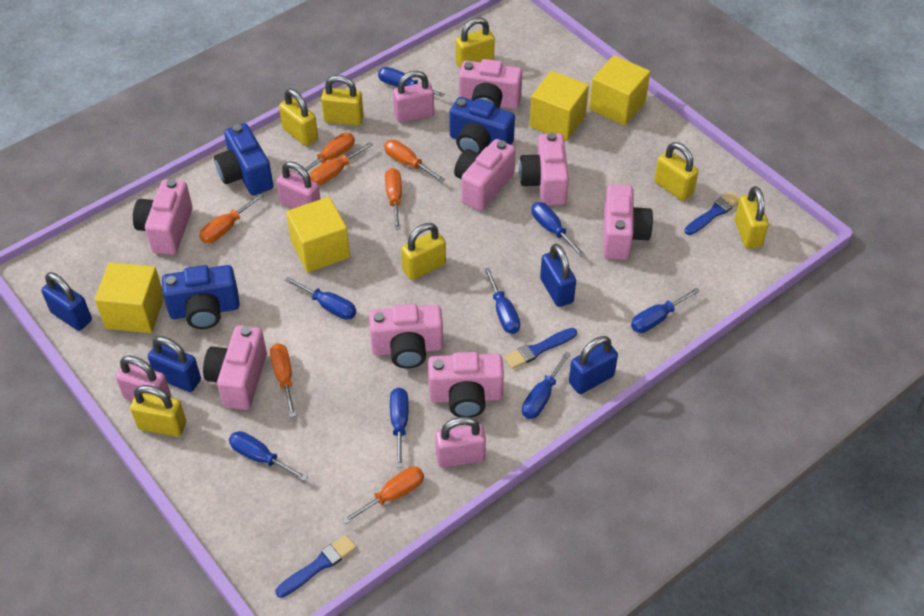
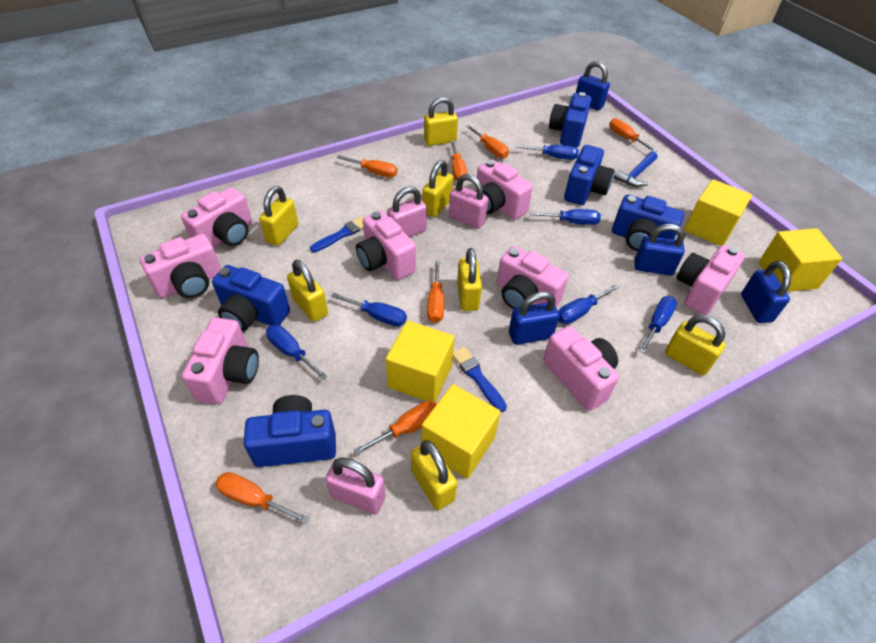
blue brush: [275,535,356,598] [504,328,577,369] [685,191,740,235] = 3 -> [310,216,364,252] [453,346,507,412] = 2
blue camera: [162,265,239,329] [214,123,273,195] [449,97,515,154] = 3 -> [212,265,290,332] [243,395,336,467] [549,92,592,148] [564,145,615,205] [612,195,684,251] = 5
blue hammer: none = 0 -> [614,151,658,187] = 1
blue screwdriver: [229,431,308,481] [285,277,356,320] [378,67,444,97] [390,388,409,468] [484,267,520,334] [522,351,571,419] [532,202,585,257] [631,287,700,333] = 8 -> [266,325,328,380] [331,293,407,327] [516,145,579,160] [530,209,601,225] [558,284,620,324] [639,296,677,354] = 6
pink padlock: [116,356,171,401] [277,161,320,209] [393,71,434,123] [435,417,486,468] = 4 -> [325,457,386,515] [387,187,427,237] [449,174,488,229] = 3

